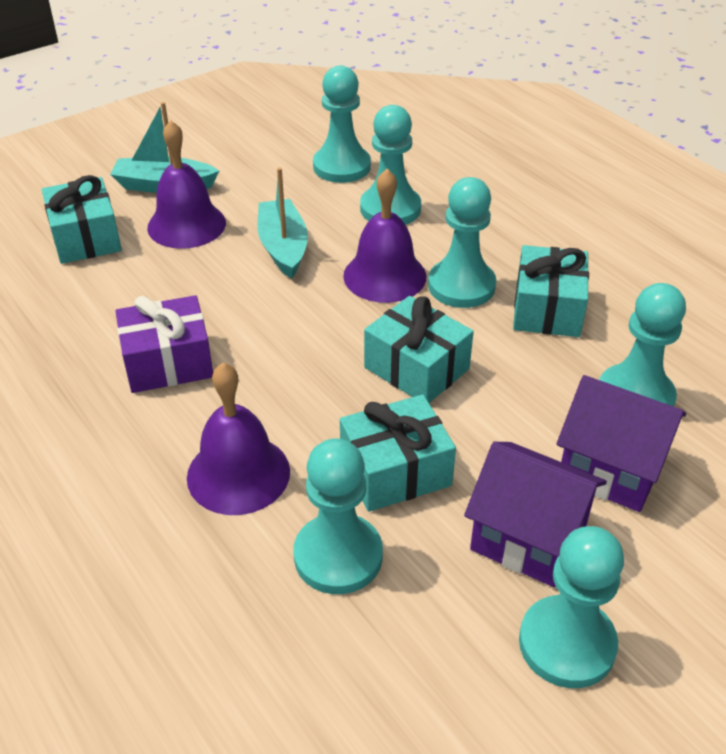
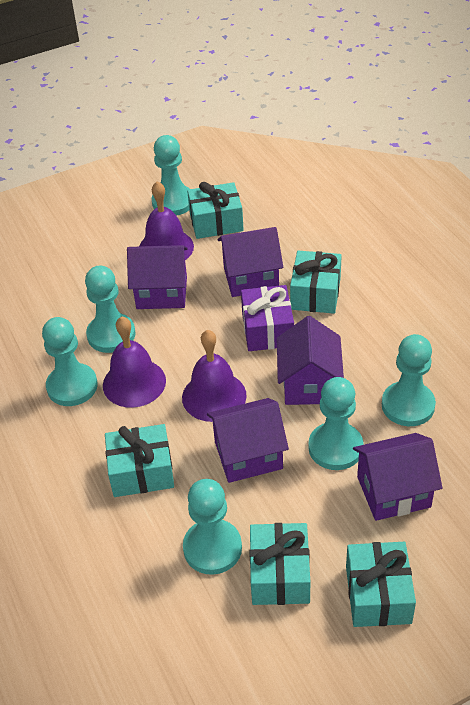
purple house: [464,442,607,588] [557,375,686,512] = 2 -> [127,245,188,309] [207,398,289,483] [218,227,283,297] [277,316,344,405] [353,433,443,521] = 5
turquoise boat: [110,102,219,193] [258,167,308,279] = 2 -> none = 0
turquoise gift: [42,175,122,264] [340,394,456,512] [364,296,474,403] [513,245,589,337] = 4 -> [105,424,174,497] [187,182,244,239] [249,523,310,605] [290,251,342,314] [346,542,416,627] = 5

